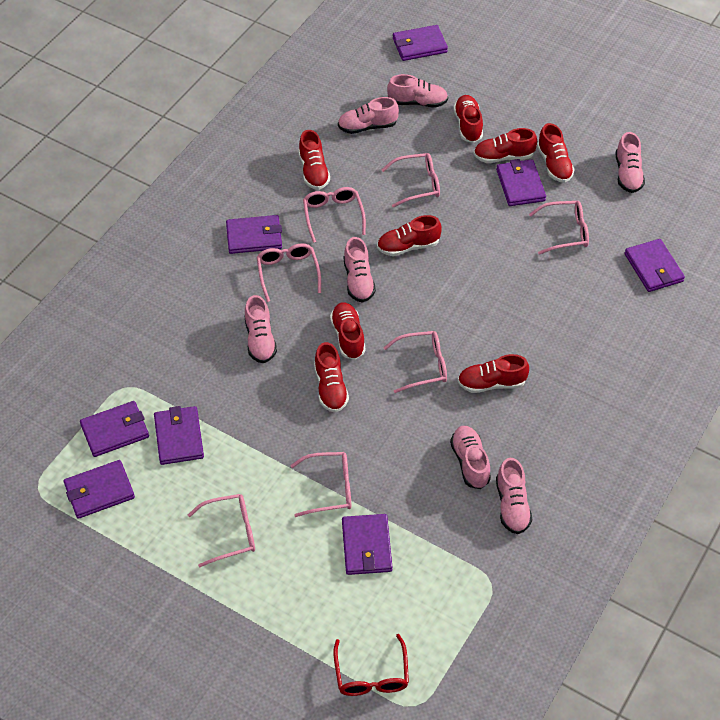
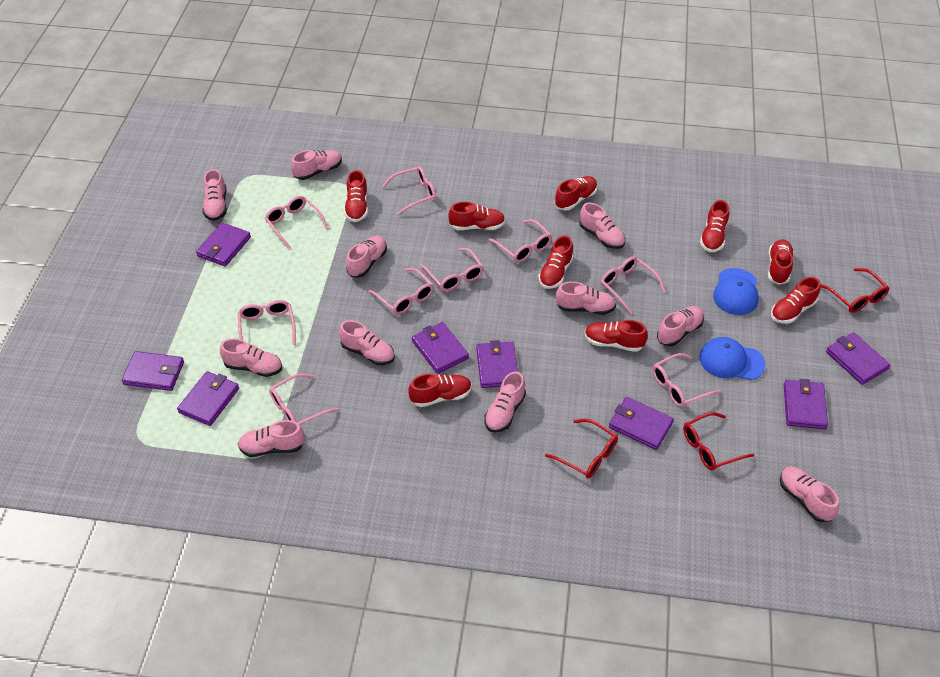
blue cap: none = 0 -> [700,337,766,380] [713,268,759,315] = 2
pink glasses: [188,494,255,567] [257,243,321,302] [290,452,351,517] [303,187,366,243] [382,153,440,208] [383,331,447,393] [529,201,589,255] = 7 -> [238,300,296,345] [265,196,328,249] [269,373,339,425] [368,268,434,315] [381,166,436,215] [420,248,484,291] [488,219,552,263] [600,256,665,314] [653,353,721,407] = 9
pink shoe: [244,295,277,363] [338,97,399,134] [344,237,376,303] [387,74,448,108] [450,426,491,489] [496,458,532,534] [615,132,645,193] = 7 -> [203,169,227,221] [220,338,282,377] [238,420,305,457] [291,150,342,180] [339,320,395,365] [346,236,387,277] [484,371,526,433] [556,282,616,315] [579,203,625,249] [657,306,704,346] [780,467,839,522] = 11
red glasses: [334,634,409,696] = 1 -> [545,419,618,478] [683,412,754,471] [821,268,890,313] = 3
red shoe: [299,130,330,190] [314,342,349,413] [330,302,365,360] [377,215,442,256] [454,95,483,143] [458,354,529,393] [474,128,537,163] [537,123,575,183] = 8 -> [344,170,368,222] [408,374,472,407] [448,202,505,230] [538,235,574,289] [555,176,597,211] [585,320,648,352] [700,200,729,252] [768,239,794,285] [771,277,821,324] = 9

